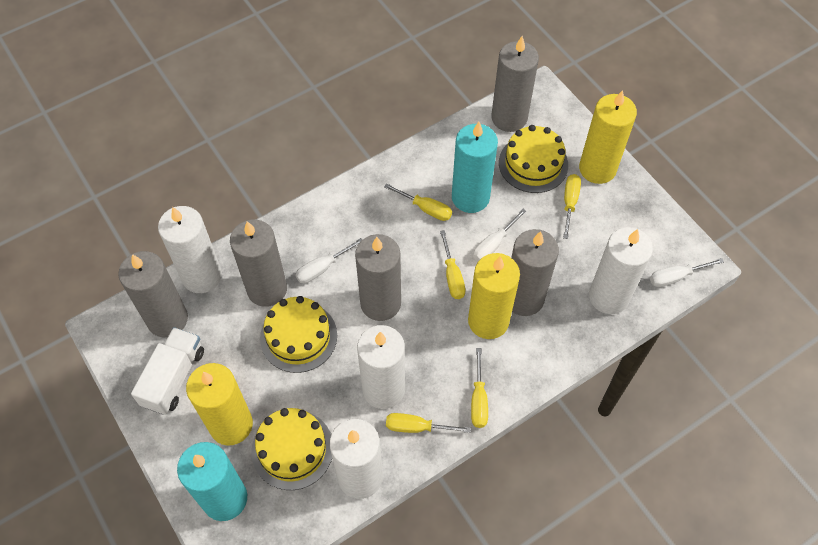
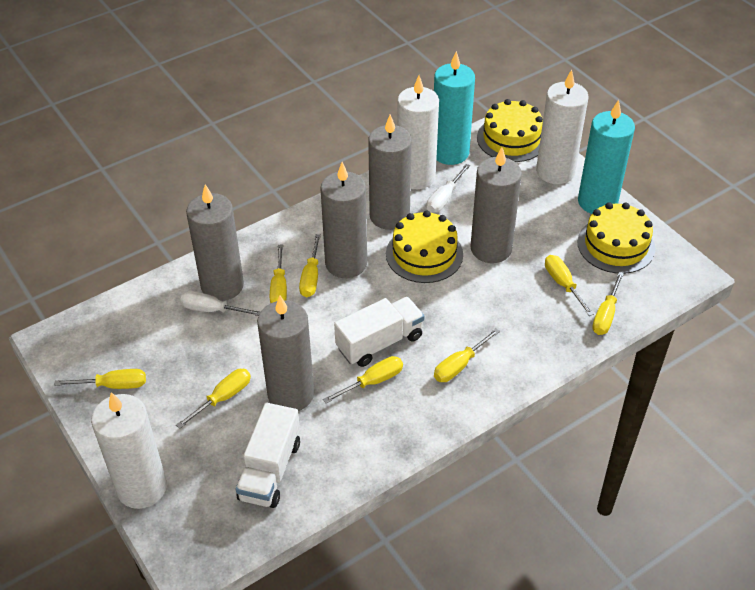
white candle: [158,206,222,293] [329,419,383,499] [357,325,405,409] [589,227,653,314] = 4 -> [91,392,167,509] [397,76,439,189] [536,70,589,184] = 3
white screwdriver: [295,238,362,283] [473,209,527,261] [650,258,724,287] = 3 -> [180,291,261,316] [427,164,470,213] = 2
white truck: [131,327,204,415] = 1 -> [236,403,300,508] [334,297,424,367] = 2
yellow candle: [186,363,253,446] [468,253,520,339] [579,90,637,184] = 3 -> none = 0
yellow screwdriver: [384,183,452,221] [386,413,471,433] [440,230,466,299] [471,348,488,428] [563,174,581,239] = 5 -> [54,369,146,389] [176,369,251,429] [270,245,287,304] [299,234,321,297] [323,356,403,403] [434,328,500,382] [545,255,594,316] [592,272,624,335] = 8

